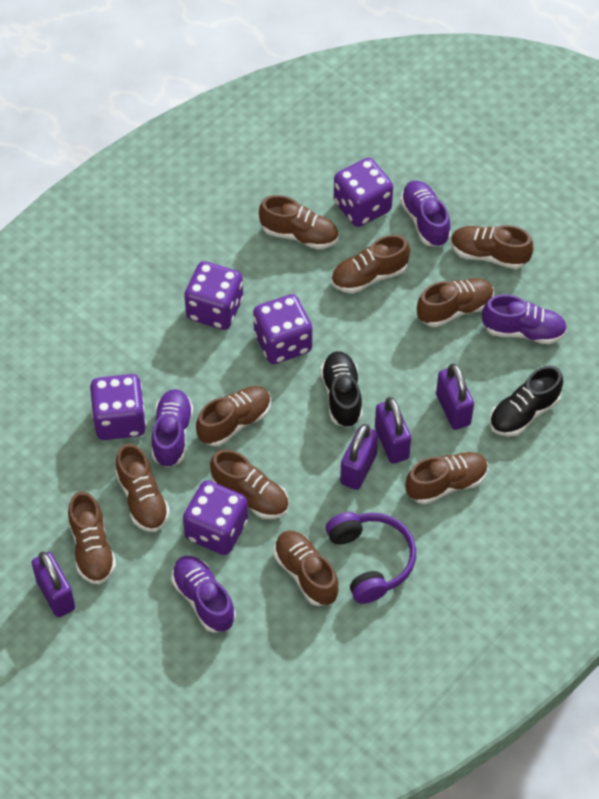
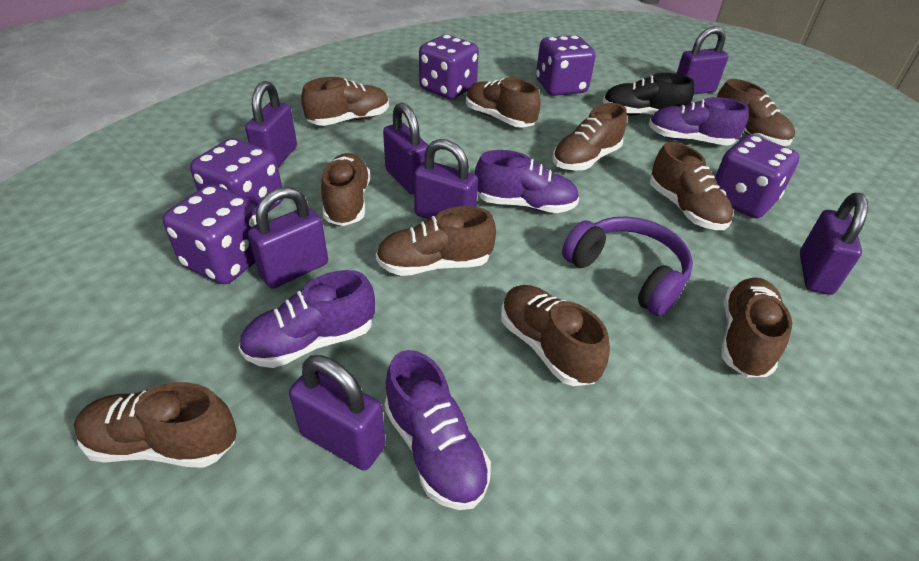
black shoe: [320,351,363,428] [490,366,563,437] = 2 -> [603,73,694,116] = 1
purple padlock: [31,552,75,617] [340,424,378,490] [375,397,411,464] [436,364,474,430] = 4 -> [245,81,297,167] [248,187,328,288] [289,355,386,470] [383,102,429,194] [414,139,478,219] [676,26,728,94] [800,193,868,295] = 7

